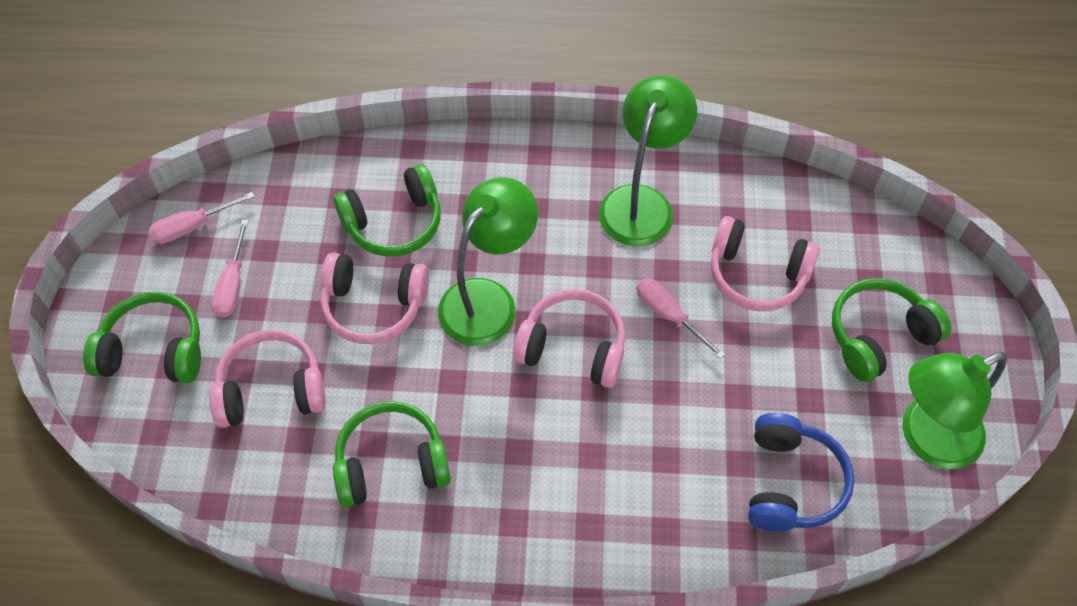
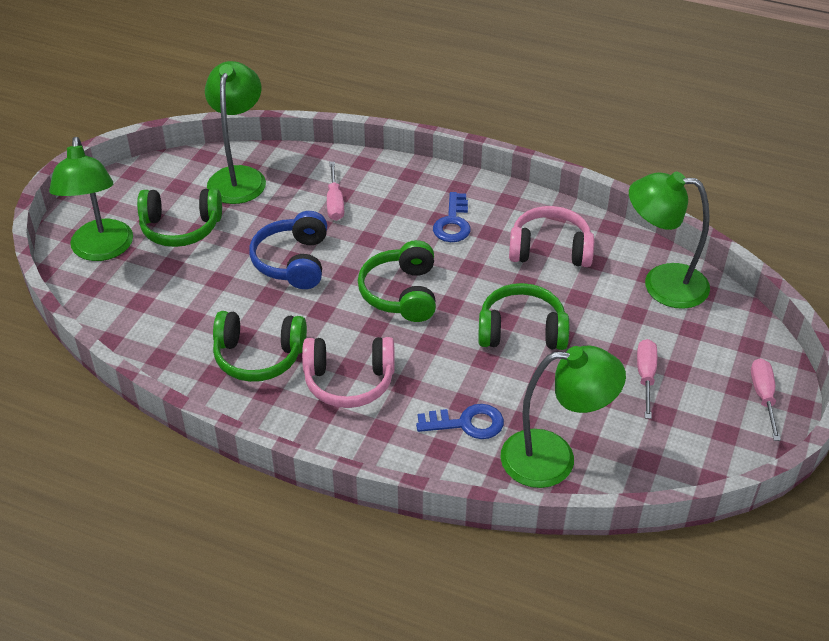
blue key: none = 0 -> [416,404,504,439] [433,192,471,242] = 2
green lamp: [438,177,538,346] [599,75,697,246] [902,352,1007,469] = 3 -> [49,137,133,261] [205,61,266,204] [500,345,626,488] [629,172,710,309] = 4
pink headphones: [209,330,326,428] [320,252,429,344] [513,289,625,388] [711,216,820,311] = 4 -> [302,337,395,408] [509,206,594,267] = 2

